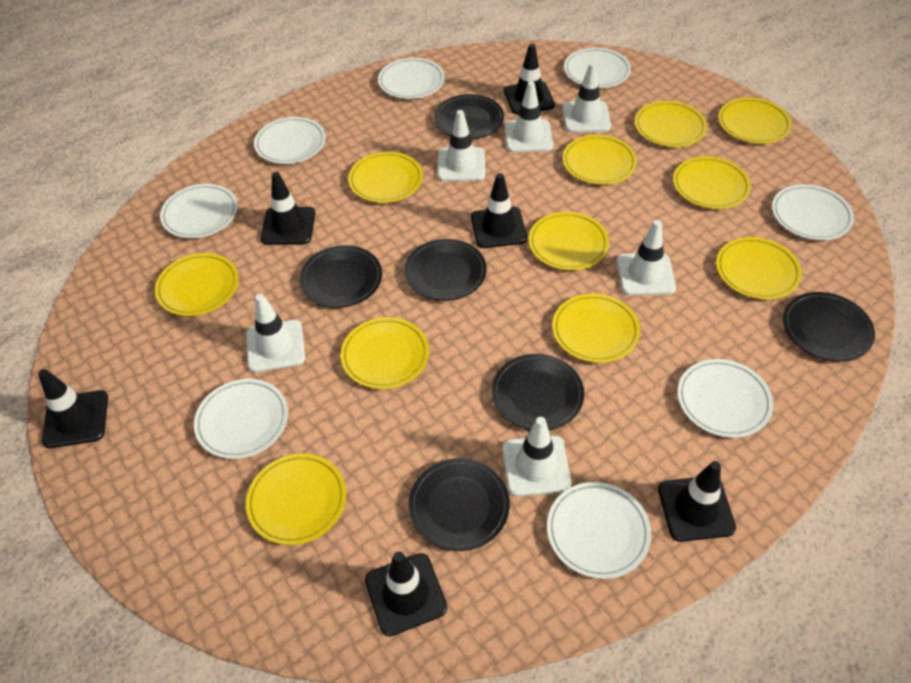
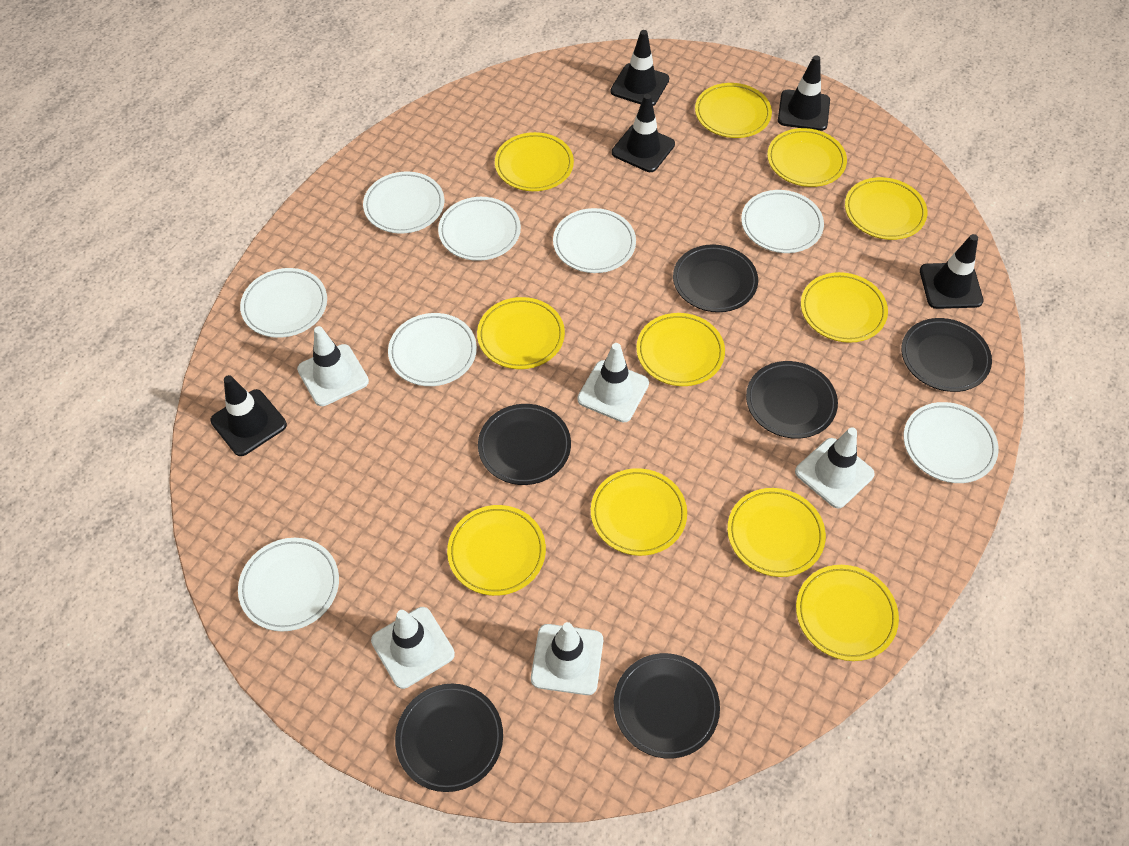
black traffic cone: [38,369,108,448] [261,172,316,245] [365,551,447,636] [471,173,527,248] [504,44,555,114] [658,461,736,542] = 6 -> [211,375,287,456] [611,30,669,106] [612,94,675,172] [778,55,830,131] [920,234,984,309] = 5
white traffic cone: [246,294,305,372] [438,110,485,181] [502,417,571,496] [504,81,553,152] [562,62,611,132] [616,220,676,295] = 6 -> [297,326,369,406] [371,607,455,689] [531,622,603,695] [577,343,649,422] [795,427,875,508] = 5

